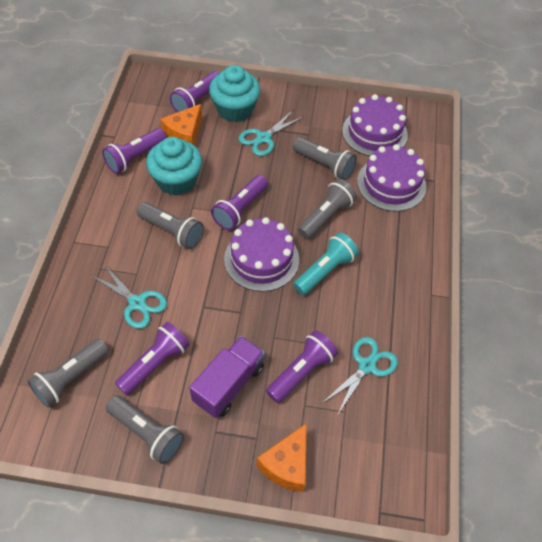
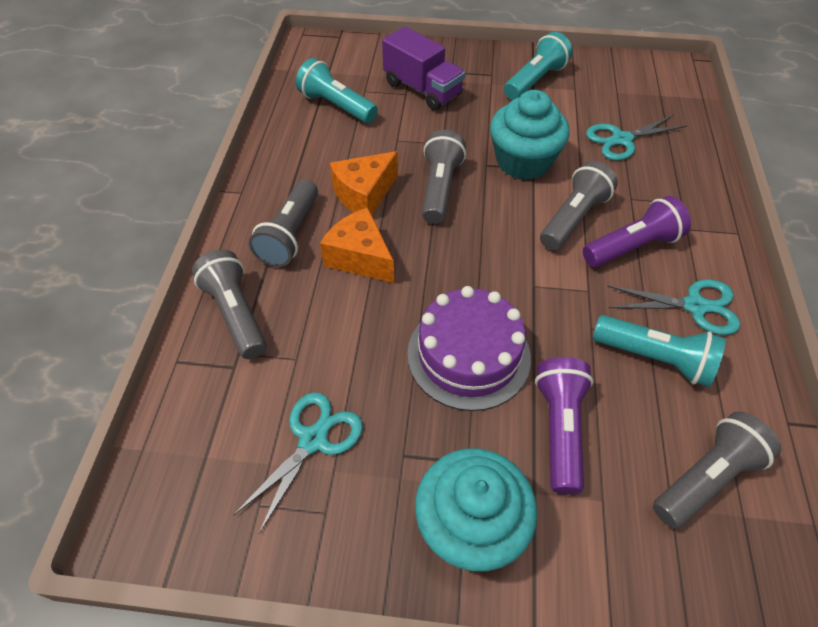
purple cake: [224,217,299,292] [342,94,408,156] [357,144,426,212] = 3 -> [407,286,531,411] = 1
purple flashlight: [102,128,167,174] [115,322,190,395] [170,71,220,112] [211,175,268,230] [266,330,338,403] = 5 -> [535,357,593,494] [583,196,691,267] = 2
turquoise flashlight: [293,232,359,295] = 1 -> [296,58,378,123] [504,32,573,100] [593,315,726,387] = 3

